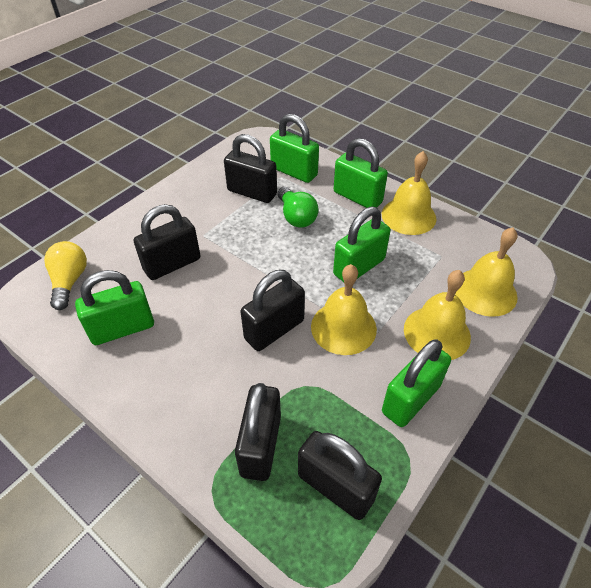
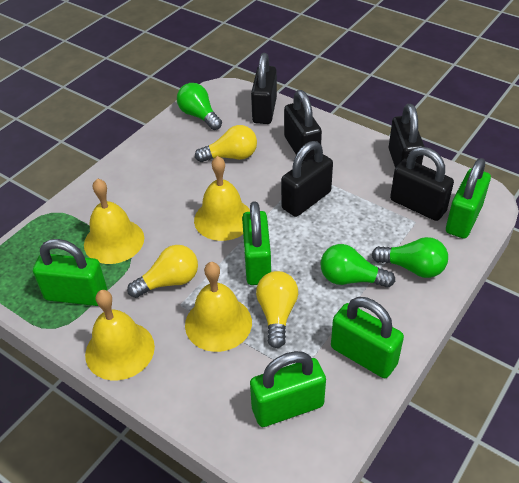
green light bulb: [278,187,319,228] = 1 -> [177,83,222,130] [320,244,395,288] [372,237,448,278] = 3
yellow light bulb: [44,241,87,310] = 1 -> [127,245,198,298] [195,125,257,162] [256,271,298,348] = 3

